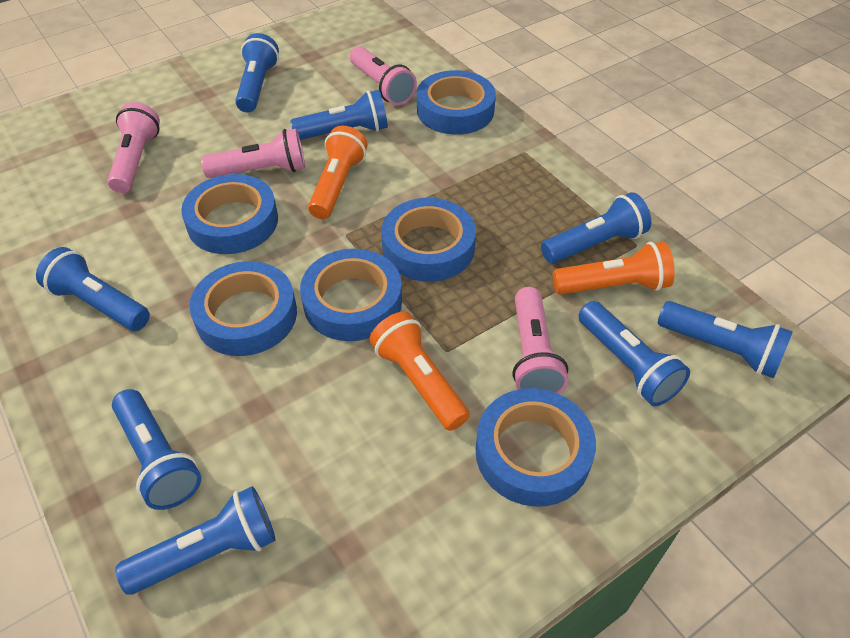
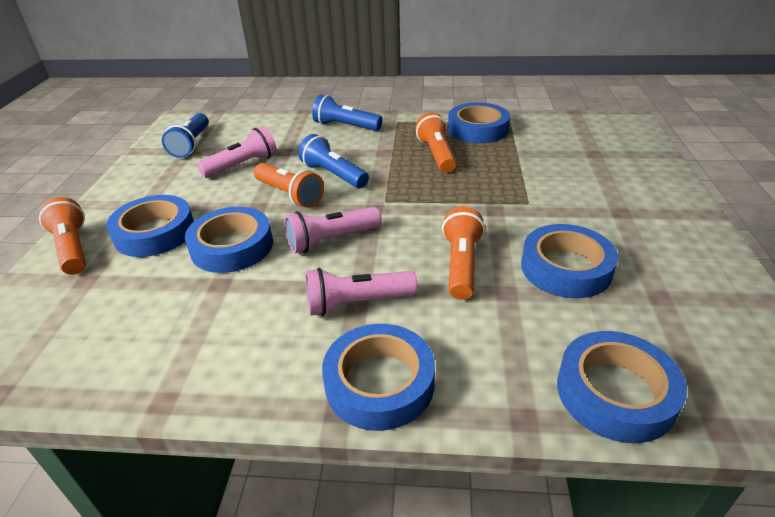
blue flashlight: [36,247,150,331] [112,389,201,510] [115,486,275,595] [235,33,279,113] [290,90,388,140] [541,192,651,264] [578,301,690,406] [658,301,793,378] = 8 -> [162,113,209,158] [298,134,369,188] [312,95,382,131] = 3
orange flashlight: [308,126,367,219] [369,312,470,431] [553,242,675,295] = 3 -> [39,197,86,275] [254,163,324,208] [415,112,456,173] [442,207,485,300] = 4
pink flashlight: [107,102,160,193] [201,129,305,178] [350,46,417,105] [512,287,568,394] = 4 -> [197,126,277,178] [284,207,381,253] [306,268,418,316] = 3

